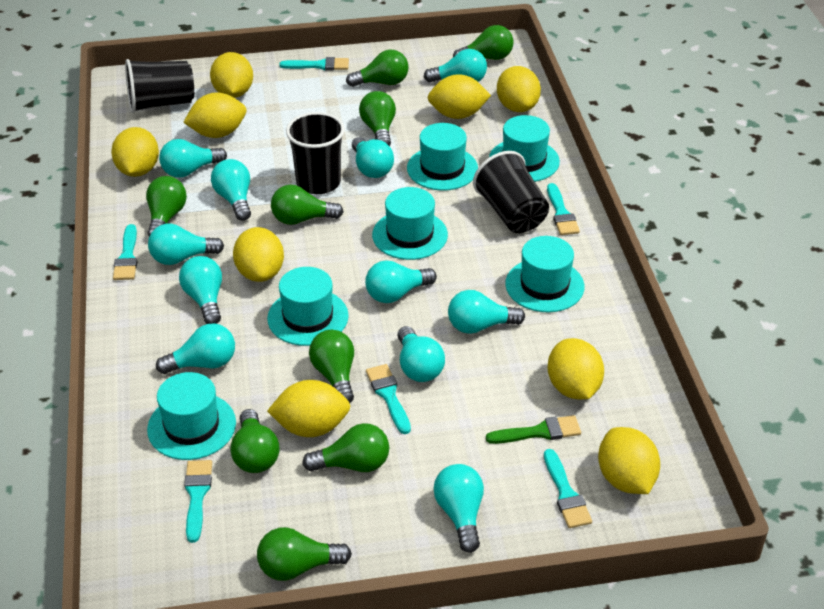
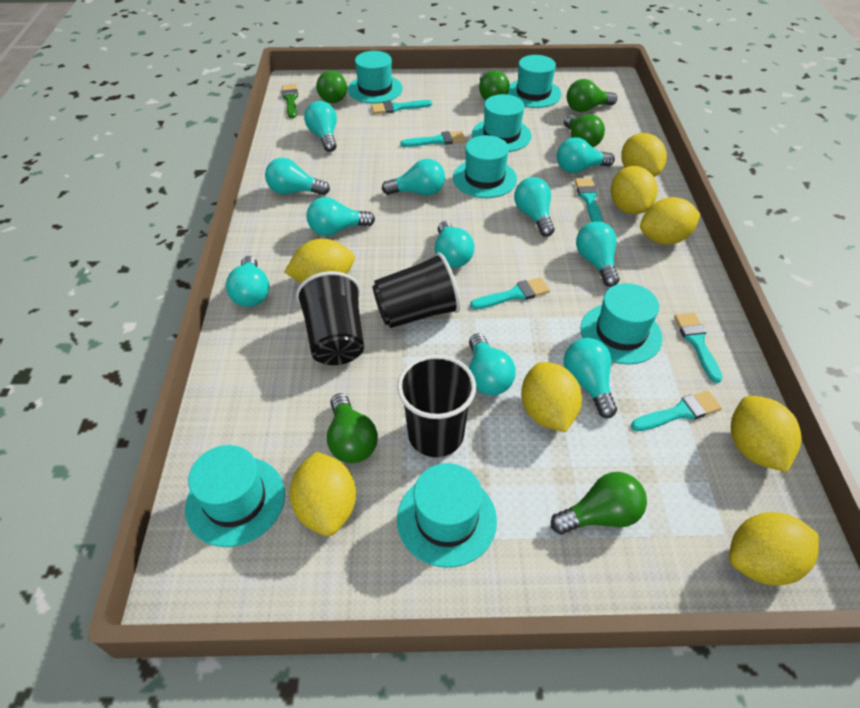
green light bulb: [146,176,187,237] [230,409,279,473] [257,527,352,581] [271,185,343,225] [302,423,389,472] [309,330,354,403] [346,50,409,87] [359,91,396,146] [453,25,514,60] = 9 -> [316,71,347,103] [327,393,378,463] [479,70,509,100] [551,472,647,534] [564,114,605,148] [567,79,617,112] = 6
turquoise hat: [147,372,236,460] [267,267,349,346] [372,187,448,260] [407,123,478,191] [489,115,560,182] [505,236,584,313] = 6 -> [185,445,285,547] [348,51,403,104] [397,463,497,568] [453,135,517,198] [472,94,532,152] [507,55,561,108] [580,283,663,364] = 7
yellow lemon: [111,127,159,177] [183,93,246,138] [210,52,253,98] [233,227,284,282] [267,380,350,437] [428,74,491,119] [497,66,541,112] [547,338,604,400] [598,427,660,494] = 9 -> [284,239,355,283] [289,452,356,536] [521,362,582,432] [611,166,657,214] [621,133,667,177] [640,197,700,245] [729,512,819,586] [731,396,801,472] = 8

